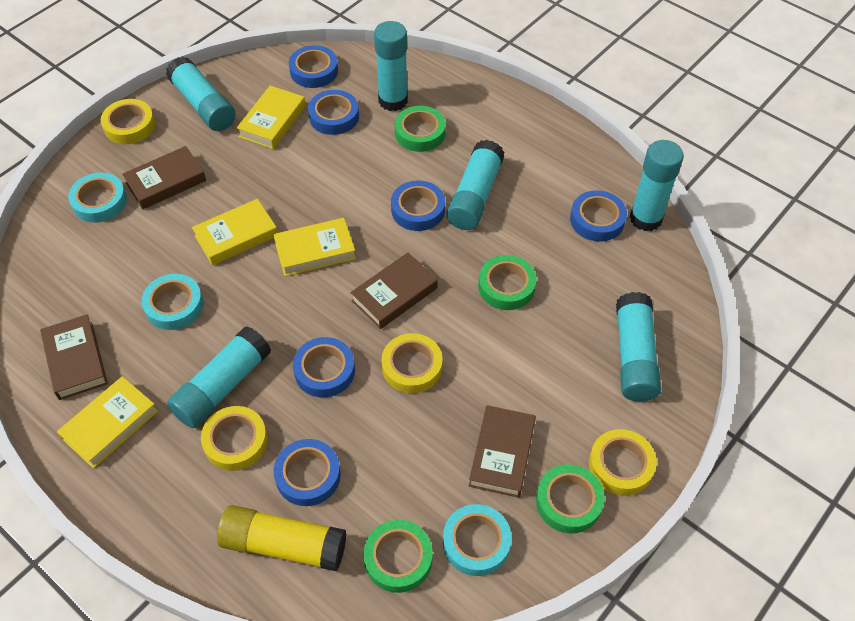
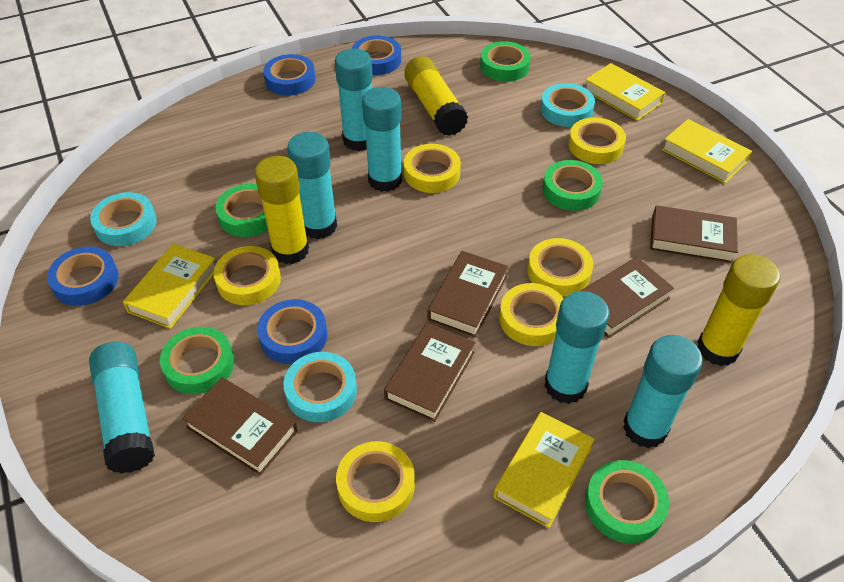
blue tape: [274,439,341,506] [289,45,338,88] [293,337,355,397] [308,90,359,135] [391,181,445,231] [570,190,627,242] = 6 -> [47,246,119,306] [257,299,327,364] [263,54,316,95] [352,36,401,75] = 4
brown book: [40,314,108,400] [122,146,206,209] [350,253,438,329] [469,405,536,498] = 4 -> [182,377,298,476] [384,323,476,422] [427,251,508,338] [581,257,674,338] [650,205,738,263] = 5
green tape: [363,520,433,593] [395,106,446,152] [478,255,537,310] [536,464,605,533] = 4 -> [160,327,234,394] [215,184,268,237] [480,41,531,81] [543,160,603,211] [585,460,669,543] = 5
yellow glue stick: [217,505,346,571] = 1 -> [254,156,309,264] [404,56,468,136] [698,254,780,366] = 3
yellow tape: [101,99,155,144] [201,406,268,471] [381,333,443,394] [589,429,657,496] = 4 -> [213,246,281,305] [336,441,415,522] [404,144,461,193] [499,283,564,346] [527,238,593,297] [568,117,626,164] = 6

